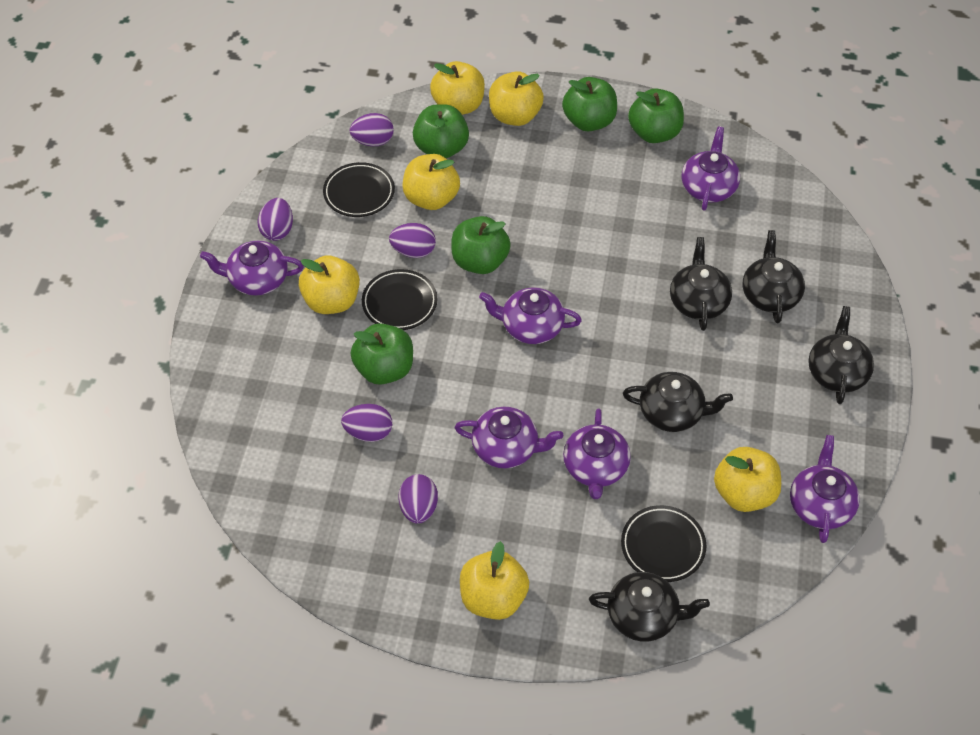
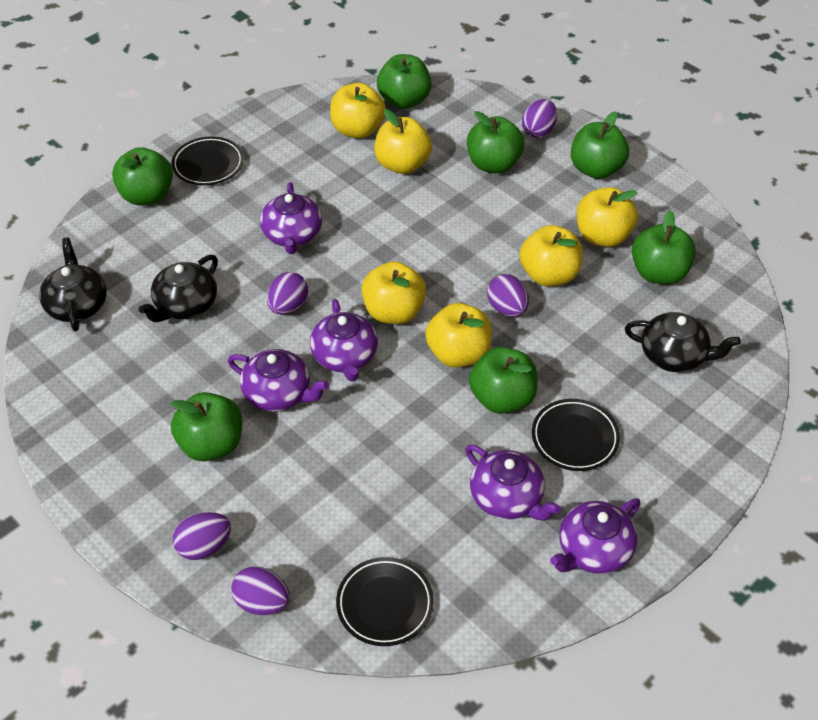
black teapot: [589,572,710,642] [623,372,733,432] [670,237,732,331] [743,230,805,323] [808,306,874,404] = 5 -> [39,238,107,331] [139,255,218,322] [625,312,741,372] = 3
green apple: [351,323,413,385] [413,104,469,158] [451,216,511,274] [562,77,617,131] [628,88,684,143] = 5 -> [112,147,173,205] [171,392,242,461] [377,54,431,109] [467,111,525,173] [469,347,538,414] [571,111,629,179] [632,210,696,284] = 7
purple teapot: [200,241,304,296] [455,407,563,468] [479,287,582,344] [563,409,631,499] [681,126,740,211] [790,435,860,543] = 6 -> [228,349,329,412] [260,182,322,254] [310,299,378,382] [465,445,561,521] [550,499,641,574] = 5

